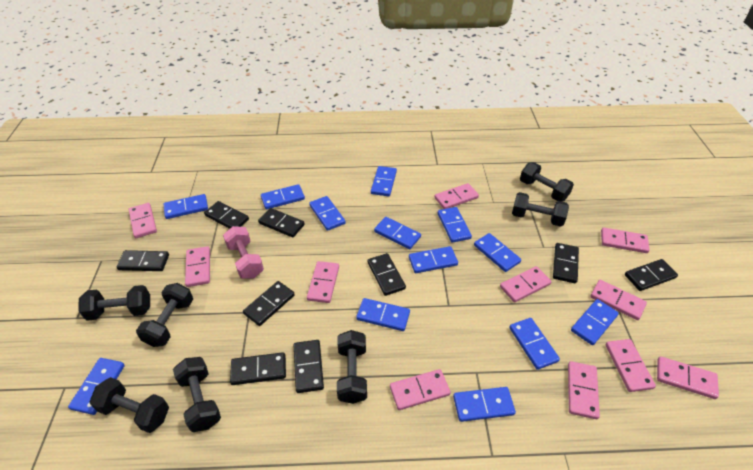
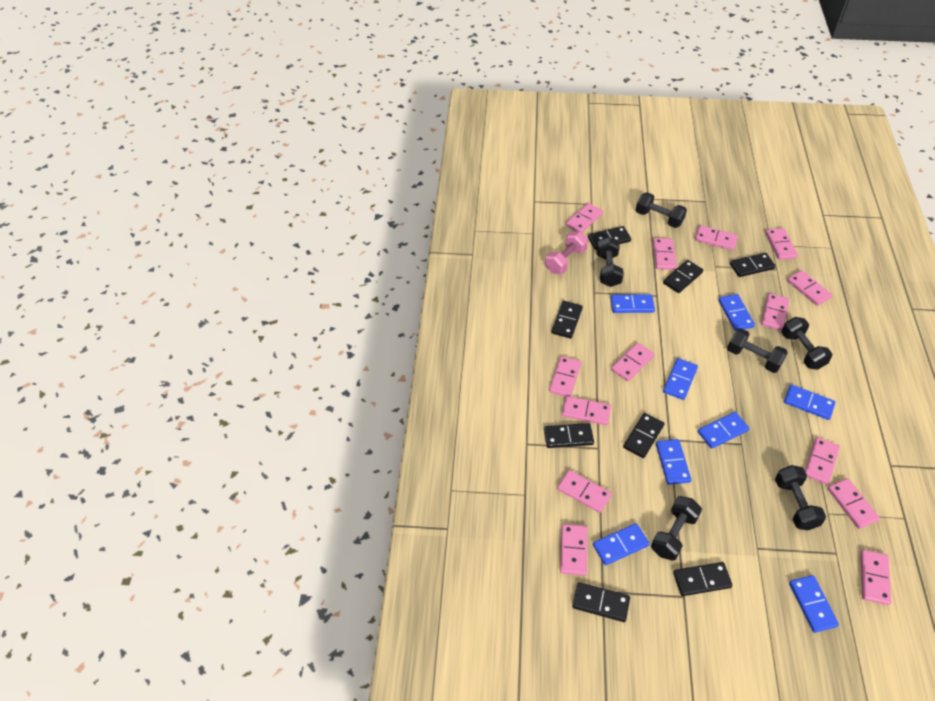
black domino: [116,250,169,271] [204,201,249,229] [230,352,286,385] [243,281,295,326] [258,208,305,237] [294,340,324,393] [367,253,406,296] [553,243,579,283] [625,259,678,291] = 9 -> [544,423,594,448] [551,301,583,339] [572,582,630,622] [588,226,631,250] [623,413,665,458] [663,260,703,293] [673,562,733,596] [730,253,776,277] = 8
black dumbbell: [78,285,150,321] [89,377,169,433] [136,283,193,347] [173,357,221,432] [337,330,367,404] [512,192,569,227] [520,162,574,201] = 7 -> [596,237,624,287] [636,192,687,228] [651,496,702,561] [727,328,788,373] [775,465,826,530] [781,317,832,370] = 6
blue domino: [68,358,125,415] [164,194,208,219] [261,184,305,209] [309,196,346,231] [356,298,410,331] [371,166,397,196] [374,217,421,249] [409,246,458,273] [438,207,472,243] [453,387,516,422] [474,233,521,272] [509,318,560,370] [571,299,619,345] = 13 -> [593,523,650,565] [610,294,655,313] [656,439,691,485] [663,358,698,400] [698,412,749,449] [718,294,755,331] [784,384,836,420] [789,575,839,633] = 8
pink domino: [128,203,157,238] [185,246,210,287] [307,261,339,303] [390,369,451,410] [435,183,479,209] [500,266,551,303] [568,361,600,419] [590,280,647,320] [601,227,650,253] [606,339,656,392] [657,356,719,399] = 11 -> [549,356,582,397] [557,470,612,513] [560,524,588,576] [562,396,611,425] [566,203,603,232] [611,343,655,381] [653,238,677,270] [695,225,738,250] [761,293,789,331] [765,228,798,260] [787,270,832,306] [805,437,840,485] [828,478,880,529] [860,550,891,605] = 14

